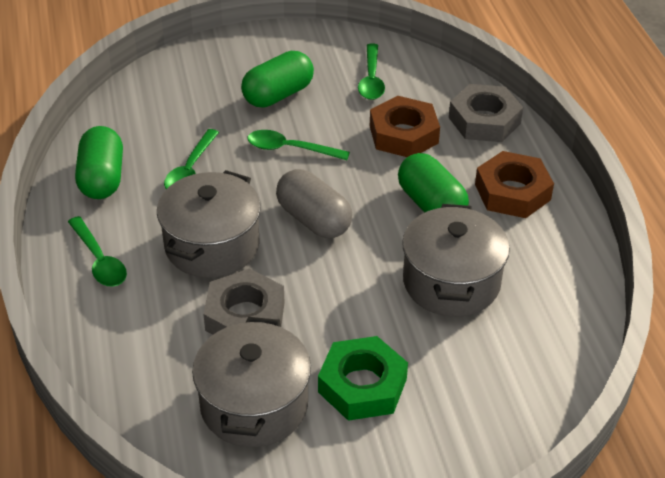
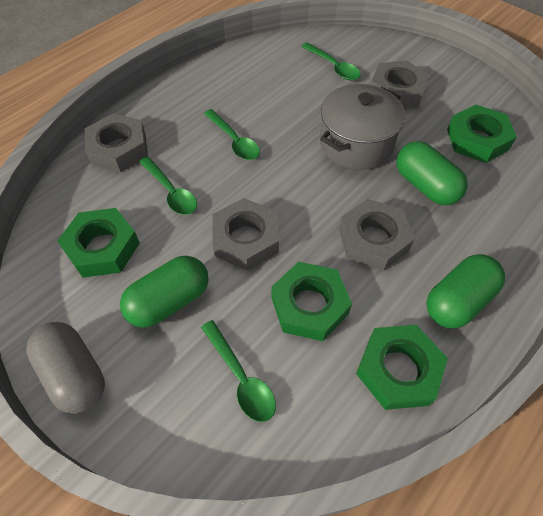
brown nut: [370,96,440,157] [475,151,554,218] = 2 -> none = 0
green nut: [318,336,408,421] = 1 -> [57,208,140,278] [271,262,352,341] [356,325,448,410] [447,105,517,163] = 4
grey nut: [203,268,285,335] [449,84,523,142] = 2 -> [85,114,148,172] [212,198,279,271] [339,199,415,271] [371,60,429,109] = 4
grey pot: [157,170,261,278] [192,317,311,447] [402,204,510,317] = 3 -> [320,84,405,170] = 1

